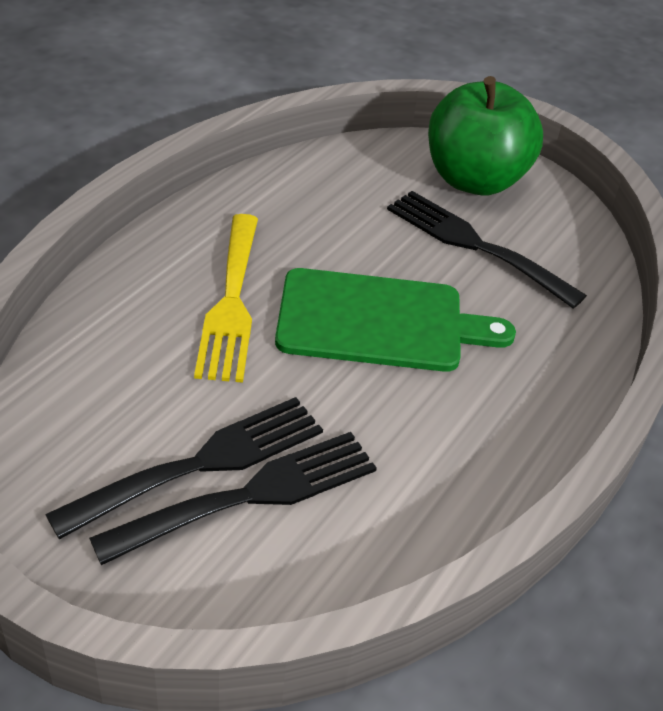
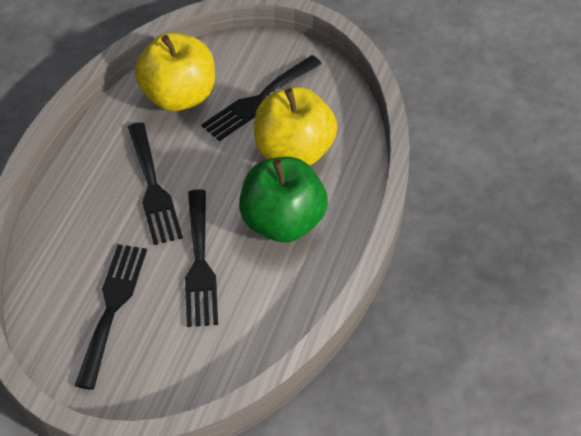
black fork: [45,397,323,540] [89,432,377,565] [387,191,587,309] = 3 -> [75,244,147,390] [128,122,183,245] [185,189,218,327] [201,55,322,141] = 4
green cutting board: [275,268,516,372] = 1 -> none = 0
yellow apple: none = 0 -> [135,33,215,111] [254,87,338,166] = 2
yellow fork: [194,214,258,383] = 1 -> none = 0

